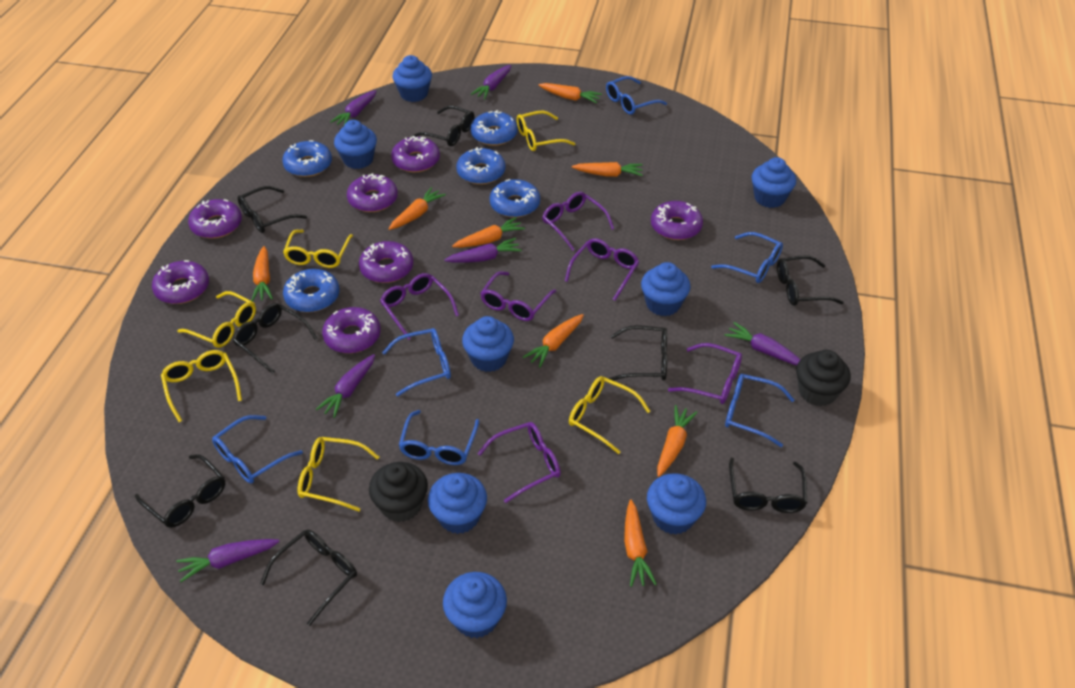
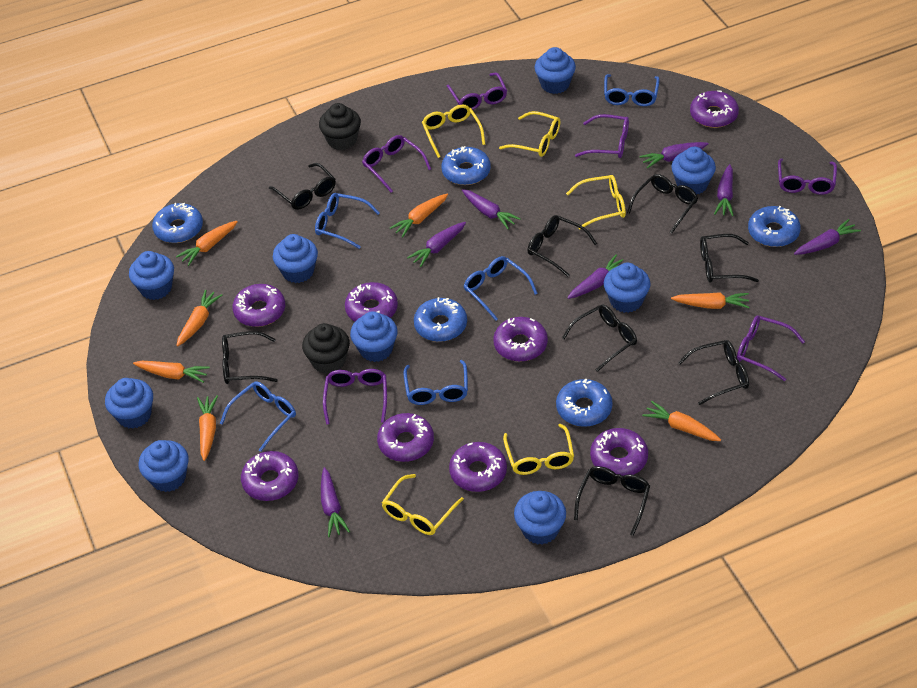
blue cupcake: [334,120,377,169] [392,55,432,102] [428,473,487,534] [443,572,507,638] [462,316,514,372] [641,262,691,316] [647,473,706,535] [751,157,796,208] = 8 -> [105,378,153,429] [129,251,174,300] [139,440,189,492] [273,234,318,283] [350,312,398,362] [514,491,566,545] [534,47,576,94] [604,262,651,313] [671,147,716,195] = 9
blue glasses: [212,415,303,484] [382,328,451,397] [399,410,479,465] [606,76,667,115] [711,232,783,283] [725,374,795,447] = 6 -> [220,381,296,452] [315,193,380,249] [403,360,468,405] [464,256,538,321] [604,74,660,106] = 5
orange carrot: [251,246,273,302] [389,187,446,230] [452,217,525,248] [523,314,584,368] [539,83,602,104] [572,162,643,177] [624,499,657,587] [657,405,698,477] = 8 -> [133,361,210,383] [176,221,238,266] [176,290,222,347] [197,395,218,461] [390,194,448,237] [642,401,721,441] [671,292,749,309] = 7
purple carrot: [176,539,279,582] [315,354,375,418] [330,90,377,126] [444,238,522,263] [471,65,511,99] [724,322,801,365] = 6 -> [321,467,350,537] [407,222,466,267] [462,189,521,229] [567,255,623,299] [639,142,709,168] [714,164,734,216] [794,219,861,255] = 7
purple donut: [152,260,209,304] [188,199,242,239] [322,307,381,353] [347,173,398,212] [359,241,413,283] [391,136,440,172] [651,201,703,240] = 7 -> [233,284,285,327] [241,451,298,501] [345,282,398,322] [377,413,434,462] [449,442,507,492] [493,317,548,362] [590,428,648,476] [690,90,739,128] = 8
yellow glasses: [161,350,242,422] [177,291,256,348] [283,230,353,268] [298,437,379,512] [517,110,576,151] [569,376,650,454] = 6 -> [382,474,464,535] [422,105,486,158] [499,111,561,157] [503,424,574,475] [566,175,626,229] = 5

